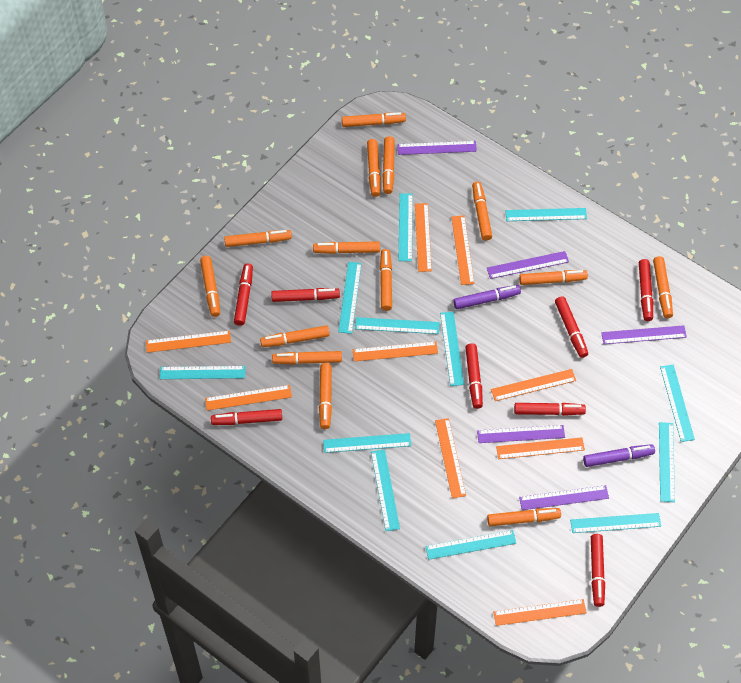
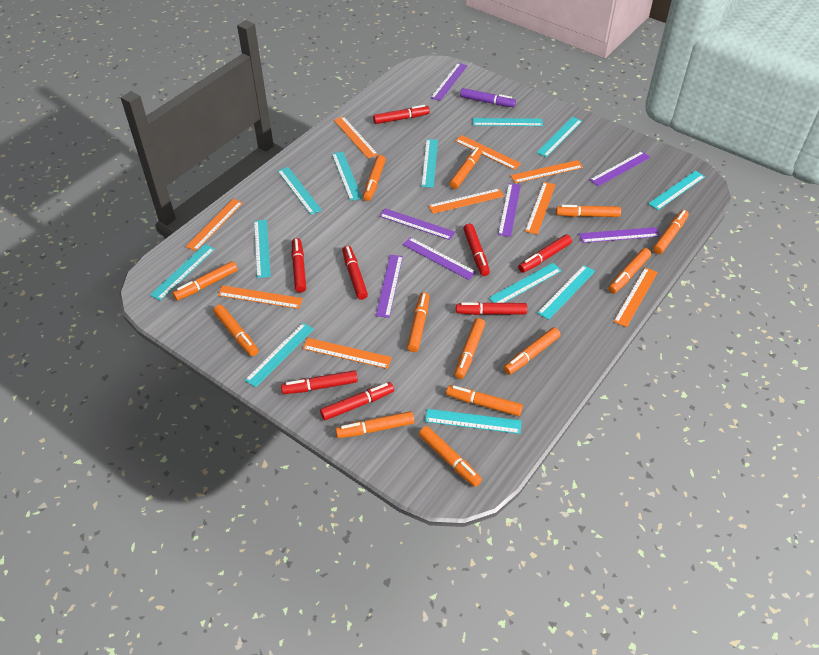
orange marker: [200,256,220,317] [224,230,292,247] [260,325,330,347] [272,351,342,365] [313,242,380,254] [319,363,332,429] [342,112,406,127] [367,139,381,197] [380,249,392,311] [382,136,395,194] [472,182,492,240] [487,508,561,526] [519,270,588,285] [653,256,673,318] = 14 -> [173,261,238,301] [213,305,258,356] [335,411,414,438] [363,155,386,201] [407,292,429,352] [419,426,482,487] [446,385,523,416] [449,147,482,189] [454,318,485,379] [503,327,560,375] [556,205,621,217] [608,248,651,294] [653,210,689,254] = 13
purple marker: [453,285,521,309] [583,444,655,467] = 2 -> [460,88,516,107] = 1
purple ruler: [397,141,477,155] [477,425,565,443] [487,251,569,279] [519,485,609,510] [601,325,687,344] = 5 -> [376,255,403,318] [379,208,455,240] [402,237,476,280] [430,63,468,101] [498,183,521,237] [579,227,660,243] [590,151,650,186] = 7

